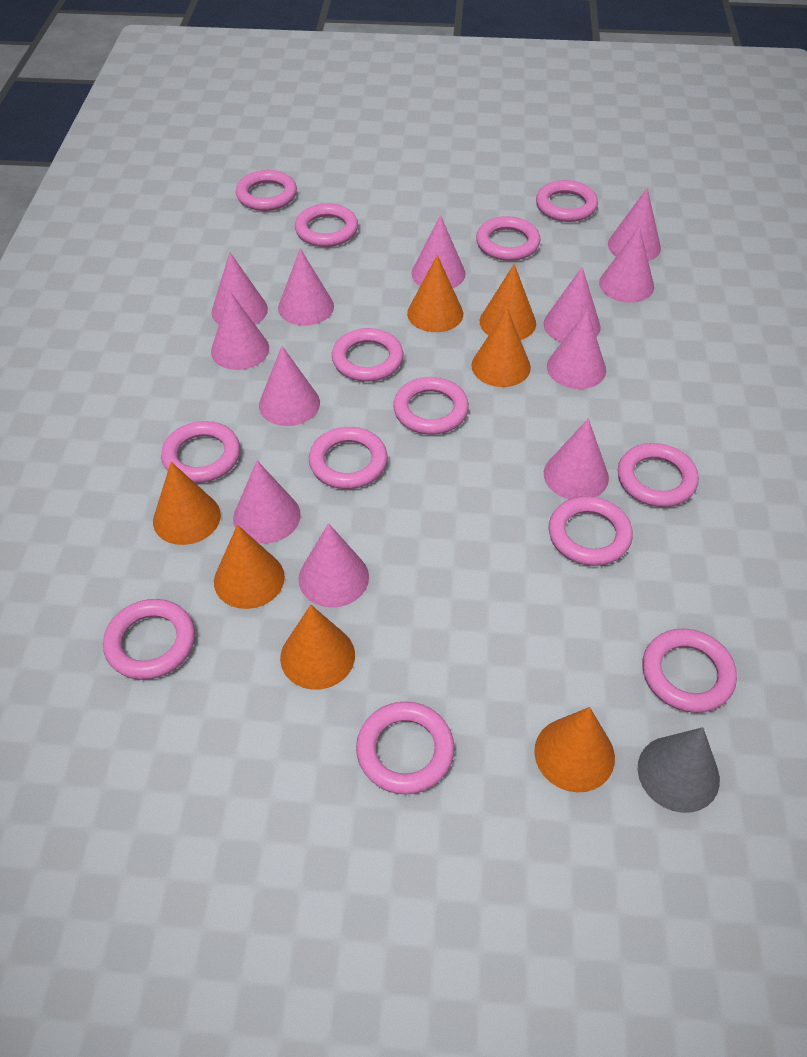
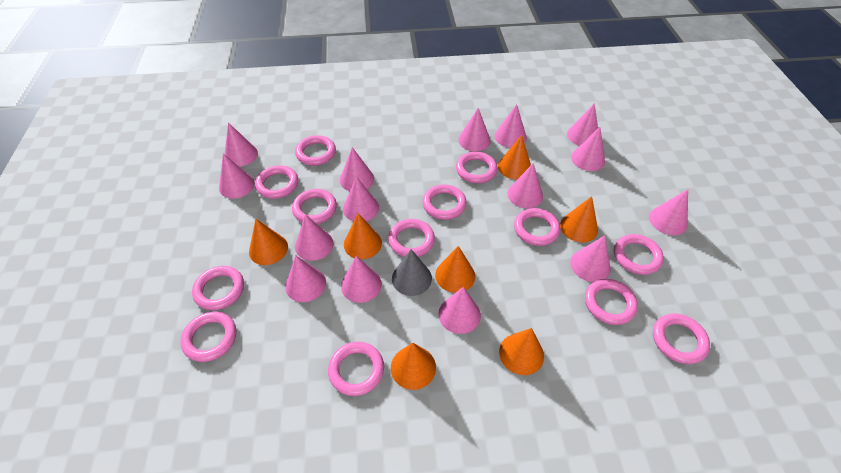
pink cone: [211,292,269,370] [212,252,268,325] [233,461,301,543] [259,346,320,426] [278,248,334,326] [298,523,369,607] [411,215,465,288] [543,267,601,342] [544,418,609,499] [547,310,606,389] [599,226,654,303] [608,188,661,261] = 12 -> [219,153,255,199] [225,123,258,167] [285,255,326,302] [295,214,333,261] [340,147,374,191] [341,256,382,303] [343,176,379,221] [438,287,481,334] [459,108,491,152] [495,104,527,148] [508,163,543,208] [567,103,598,146] [570,236,611,282] [571,127,605,171] [649,190,688,235] = 15

